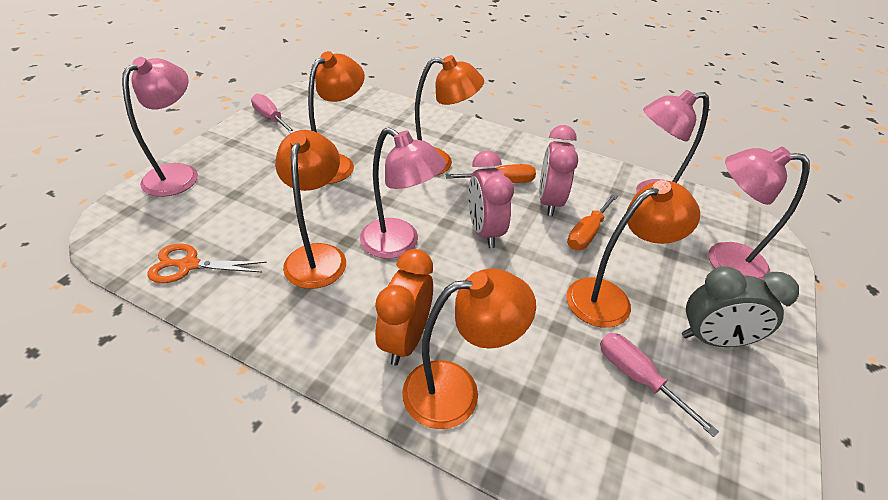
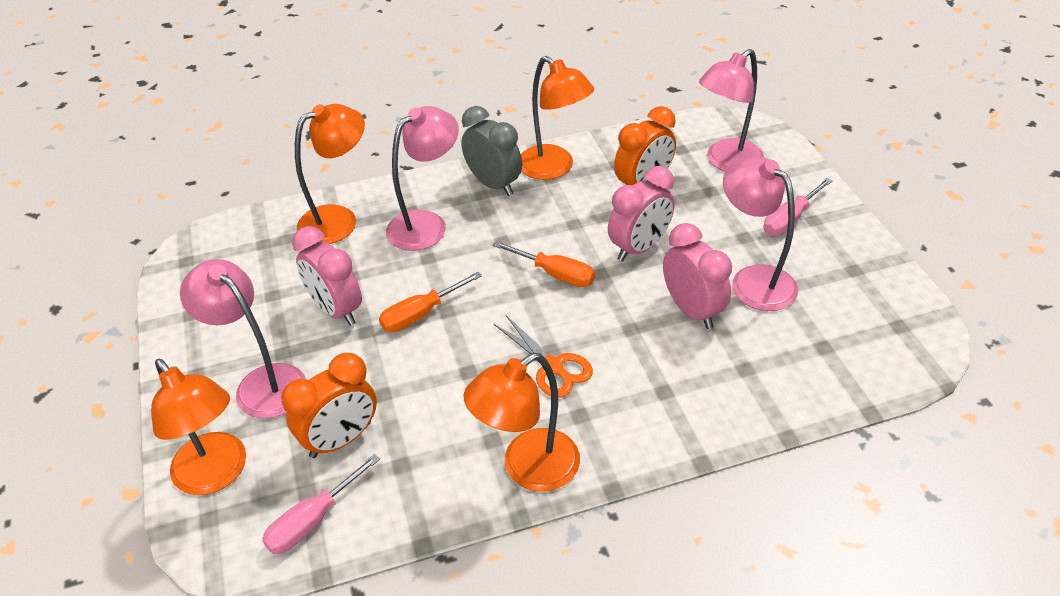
orange clock: [375,249,433,365] = 1 -> [281,353,377,458] [614,106,676,186] = 2
orange lamp: [275,130,346,289] [308,51,365,184] [402,268,536,429] [415,55,484,175] [566,180,700,328] = 5 -> [151,359,246,495] [295,104,365,244] [463,353,580,492] [521,56,594,180] = 4
pink clock: [468,150,514,248] [539,125,578,216] = 2 -> [292,226,362,326] [608,166,674,261] [663,223,732,329] = 3

